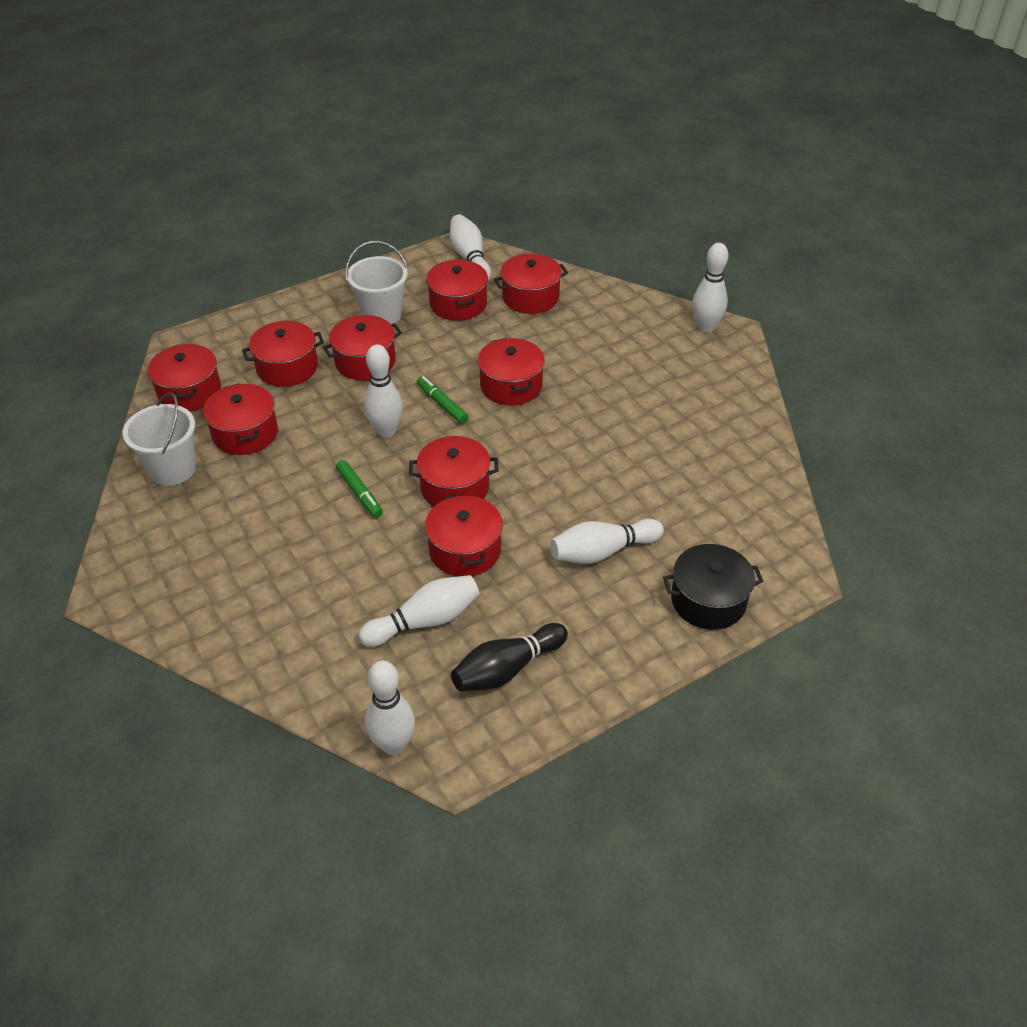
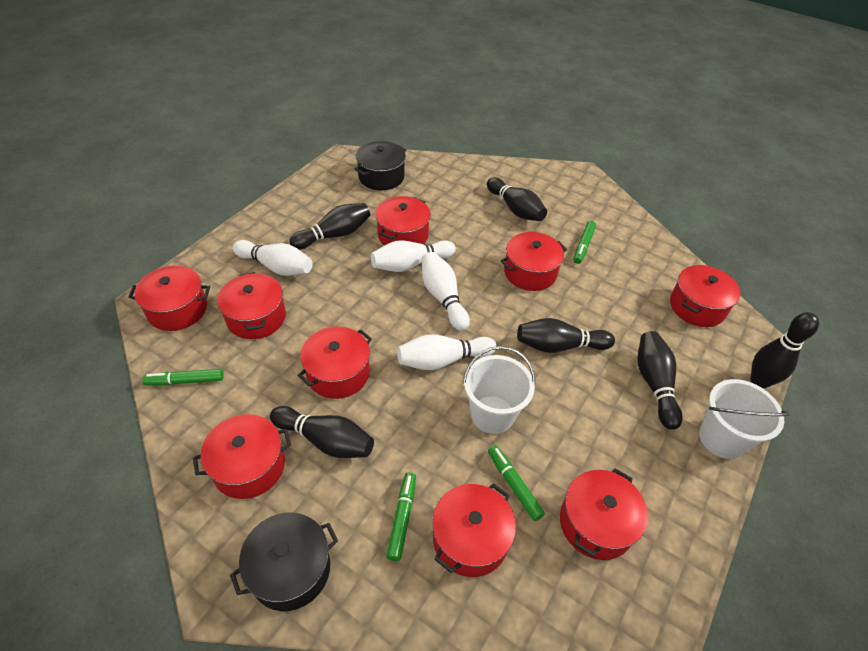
black bowling pin: [451,623,568,692] = 1 -> [270,406,374,458] [289,203,370,250] [487,177,547,221] [517,318,615,353] [637,331,683,430] [750,312,819,389] = 6
black pot: [663,544,764,630] = 1 -> [230,512,338,611] [355,141,406,190] = 2
green marker: [336,460,383,518] [417,376,469,424] = 2 -> [142,369,224,385] [386,472,416,561] [488,445,545,521] [573,221,596,264] = 4
white bowling pin: [359,575,480,647] [364,344,403,438] [365,661,415,755] [450,215,491,281] [550,519,664,564] [693,243,728,333] = 6 -> [233,240,313,276] [371,240,456,272] [397,334,497,370] [422,252,470,331] = 4

